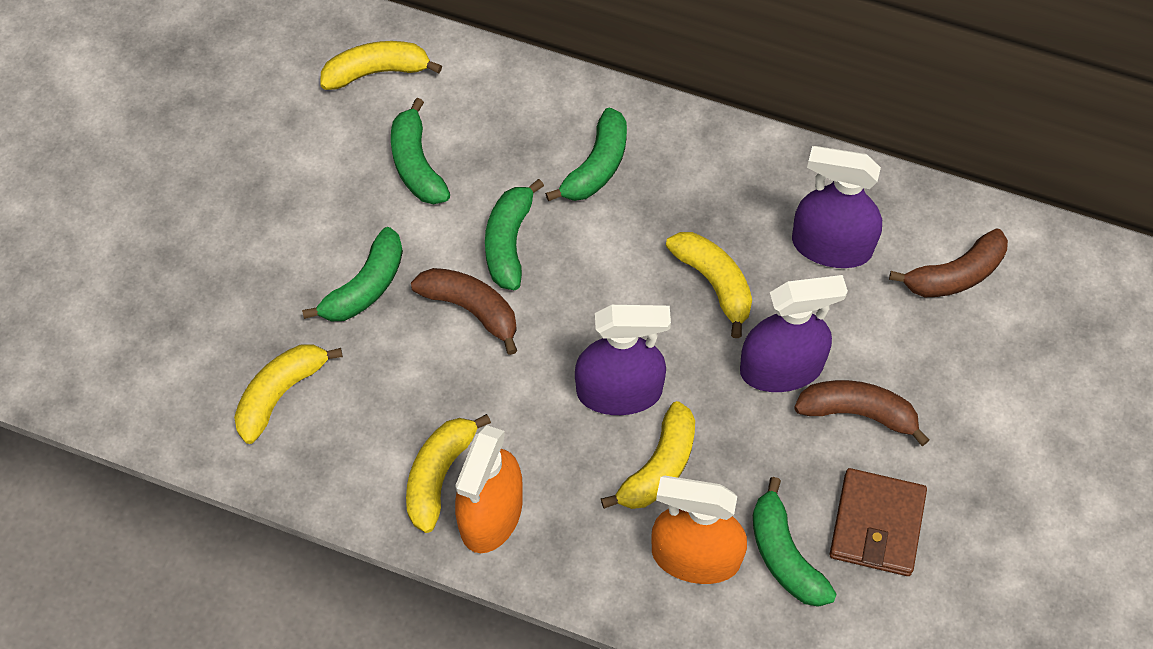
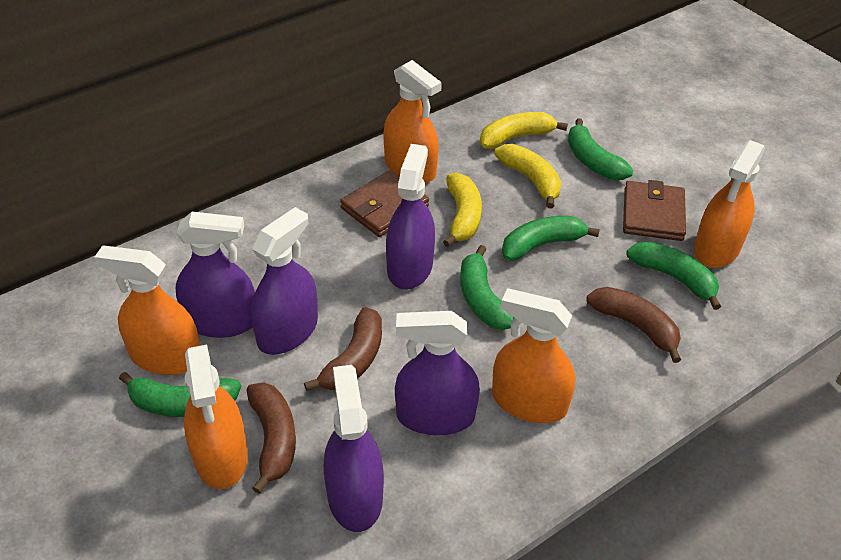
brown wallet: [830,468,927,576] = 1 -> [340,170,429,237] [623,180,686,241] = 2
orange spray bottle: [455,425,523,553] [651,476,747,584] = 2 -> [94,245,200,375] [184,345,248,489] [383,60,442,183] [492,288,575,423] [694,140,765,268] = 5
purple spray bottle: [575,305,671,415] [740,275,848,392] [792,146,882,268] = 3 -> [176,212,255,338] [251,207,318,355] [324,365,384,532] [386,144,435,290] [395,311,480,435] = 5
yellow banana: [234,345,343,444] [320,41,442,90] [406,414,491,533] [601,401,695,509] [666,232,752,338] = 5 -> [443,173,482,247] [480,112,568,149] [494,144,561,209] = 3

